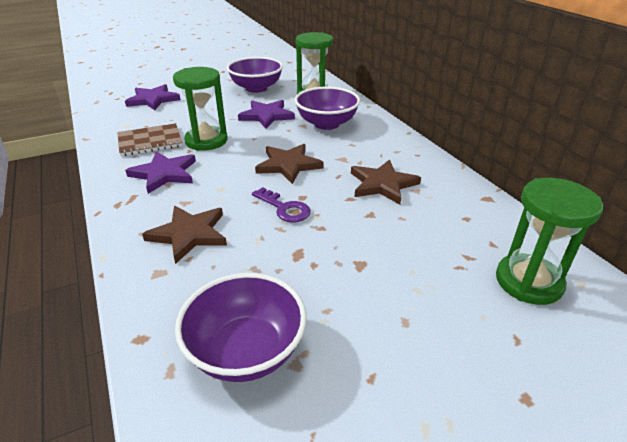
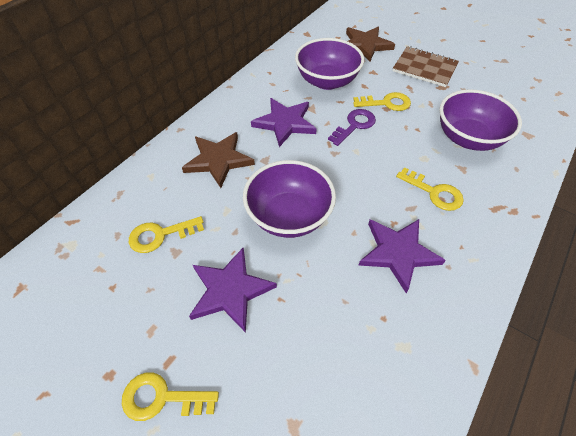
brown star: [142,206,227,264] [255,144,324,184] [351,160,421,205] = 3 -> [182,132,255,188] [346,27,395,62] = 2
green hourglass: [173,67,228,151] [296,32,333,94] [496,178,603,305] = 3 -> none = 0
yellow key: none = 0 -> [122,372,219,421] [129,216,204,253] [353,92,411,111] [396,167,464,211] = 4

